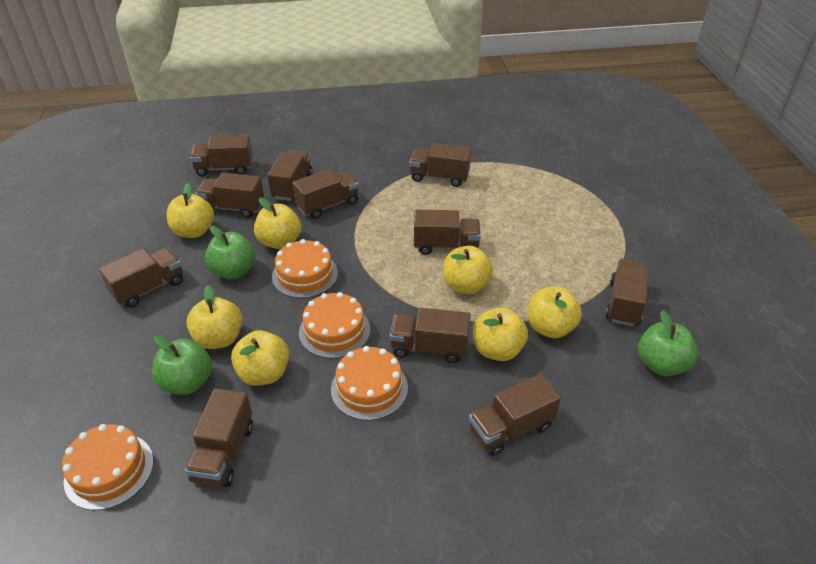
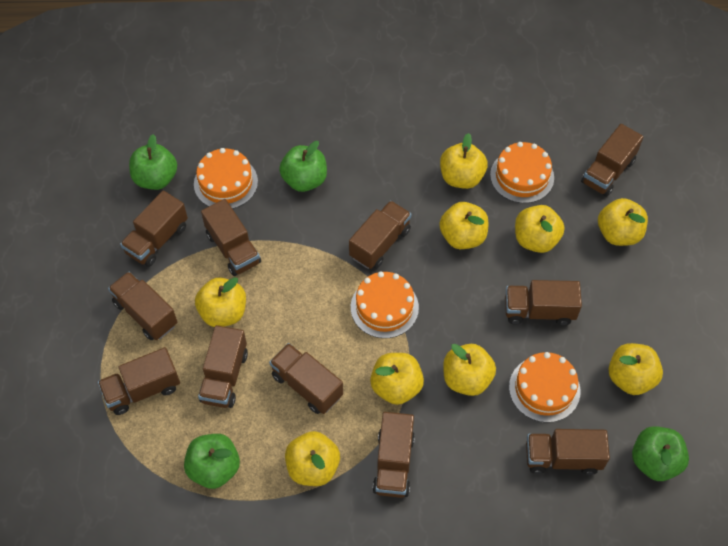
green apple: [152,335,212,395] [205,226,255,279] [638,310,698,376] = 3 -> [129,134,177,190] [184,434,240,489] [279,141,327,192] [632,426,689,481] = 4
yellow apple: [167,183,214,238] [186,285,242,349] [231,330,289,386] [254,198,301,249] [443,246,493,294] [473,308,528,361] [528,287,582,338] = 7 -> [195,277,246,327] [285,431,340,486] [370,353,424,405] [439,202,489,249] [440,133,488,189] [443,344,496,396] [515,205,565,253] [598,198,648,246] [609,343,663,395] = 9

